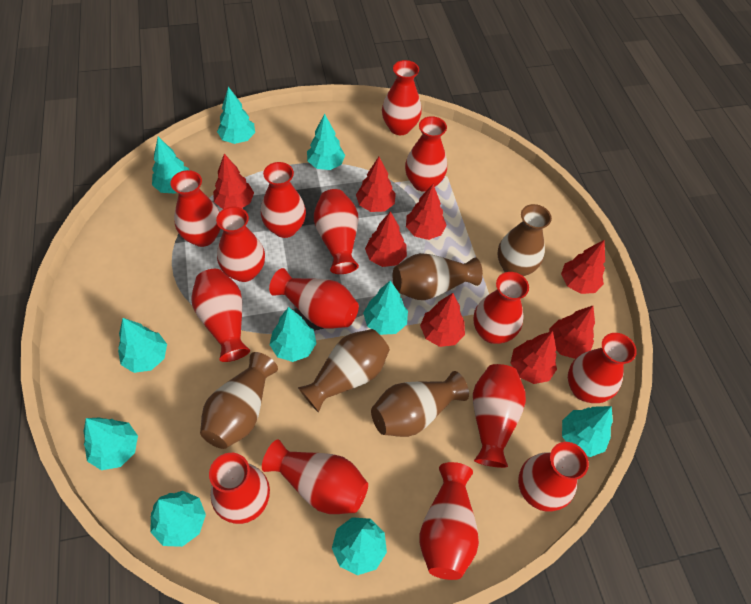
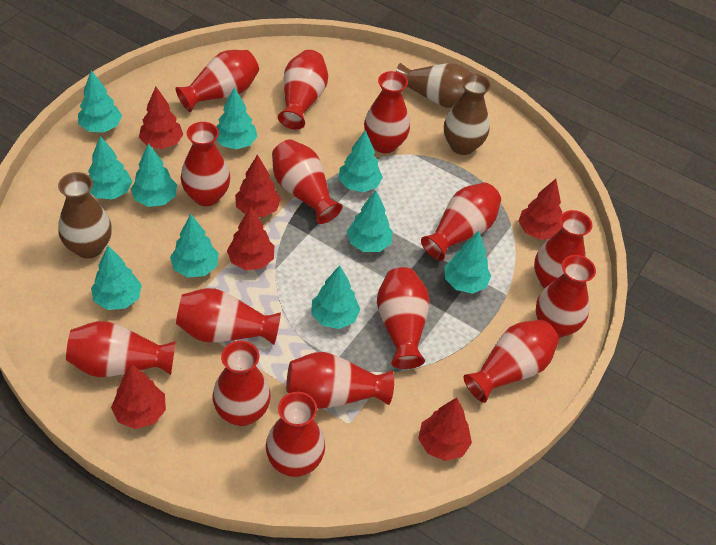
brown vase: [200,352,278,449] [298,329,390,413] [371,371,469,437] [393,253,483,300] [498,204,552,276] = 5 -> [58,172,112,259] [396,63,472,108] [444,74,491,155] = 3
red tree: [213,154,254,209] [356,157,396,212] [365,211,407,267] [406,184,446,240] [420,293,465,347] [511,331,557,384] [549,306,595,359] [561,240,605,294] = 8 -> [111,364,166,429] [139,87,183,149] [227,207,274,270] [235,154,281,217] [418,398,472,461] [518,179,562,240] = 6

